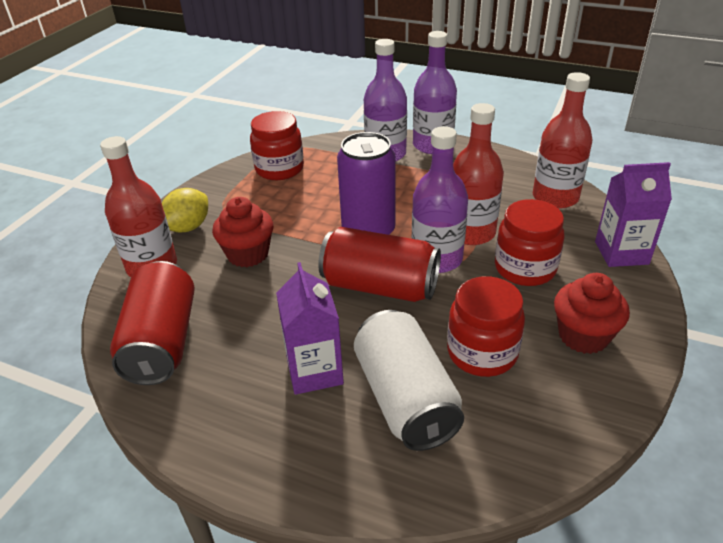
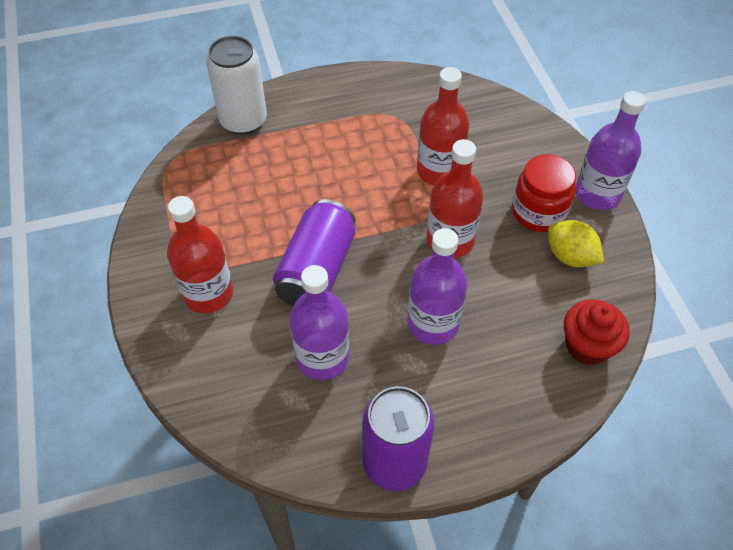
purple can: [337,132,396,235] = 1 -> [273,199,355,306] [362,386,435,491] = 2
purple carton: [276,262,344,395] [595,162,672,267] = 2 -> none = 0
red can: [110,261,194,385] [318,227,441,302] = 2 -> none = 0
red cupcake: [212,197,273,267] [554,273,630,354] = 2 -> [564,299,630,365] = 1
red jar: [250,111,304,180] [447,276,525,377] [495,199,564,286] = 3 -> [512,154,576,232] = 1

